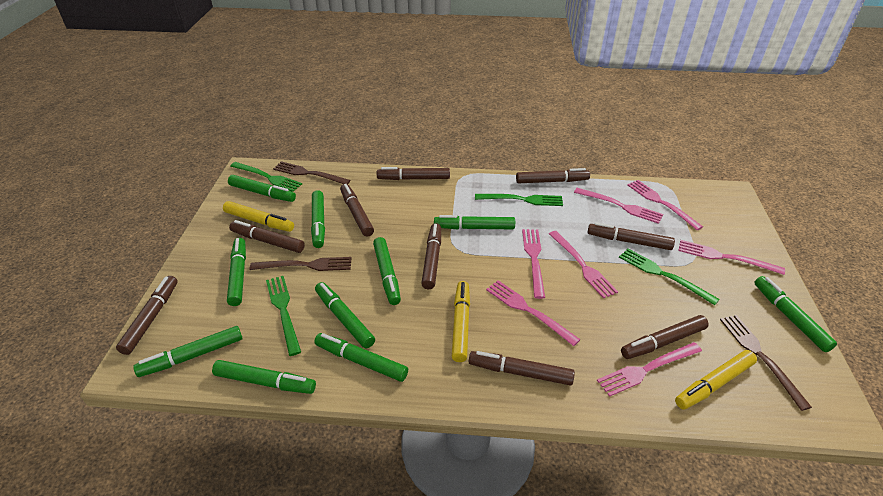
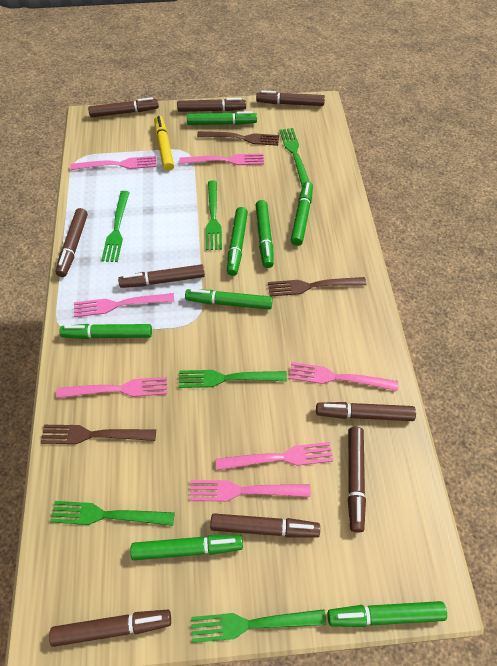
green fork: [230,162,302,192] [266,276,301,356] [475,194,563,206] [619,249,720,305] = 4 -> [50,501,175,526] [101,191,130,262] [179,370,287,388] [191,609,326,643] [206,180,222,250] [279,128,309,187] = 6
green marker: [133,326,242,377] [212,360,316,394] [227,238,246,306] [228,175,296,202] [311,190,325,248] [314,333,408,382] [315,282,375,349] [373,237,401,305] [434,215,515,229] [754,276,837,352] = 10 -> [60,324,152,339] [130,535,243,560] [185,289,273,310] [187,111,257,125] [227,207,248,276] [256,200,274,268] [291,182,313,246] [328,601,447,627] = 8
yellow marker: [223,201,294,232] [452,281,470,362] [675,350,757,409] = 3 -> [154,116,174,171] = 1

